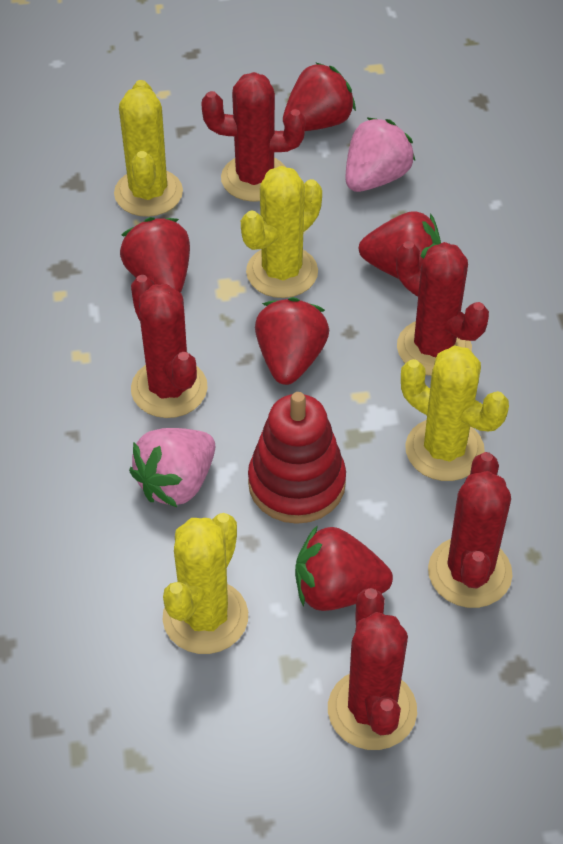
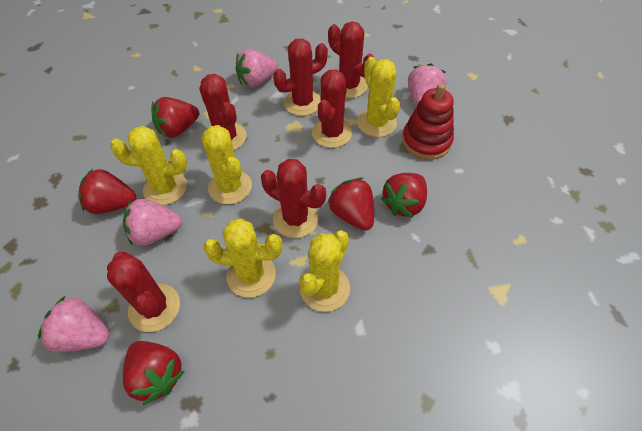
pink strawberry: [129,428,215,507] [346,117,415,192] = 2 -> [38,296,110,352] [123,199,182,246] [235,49,278,88] [408,64,446,106] = 4
red cactus: [131,275,208,418] [202,72,306,202] [328,588,417,750] [396,241,489,376] [428,452,512,608] = 5 -> [107,252,180,332] [199,74,247,150] [261,159,326,238] [273,38,328,116] [312,69,352,148] [328,21,374,98] = 6
yellow cactus: [114,80,183,217] [163,513,248,654] [241,166,322,298] [401,345,509,481] = 4 -> [110,126,187,205] [201,125,252,204] [203,219,282,298] [299,230,350,312] [357,57,400,137] = 5

